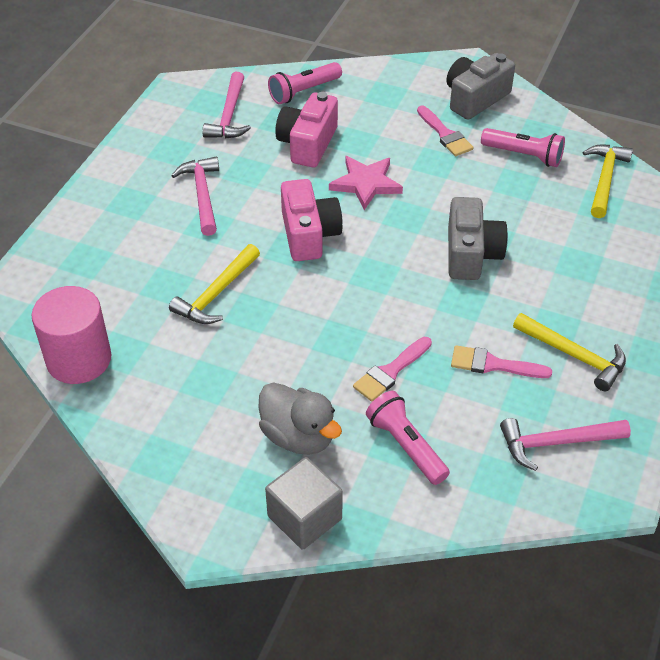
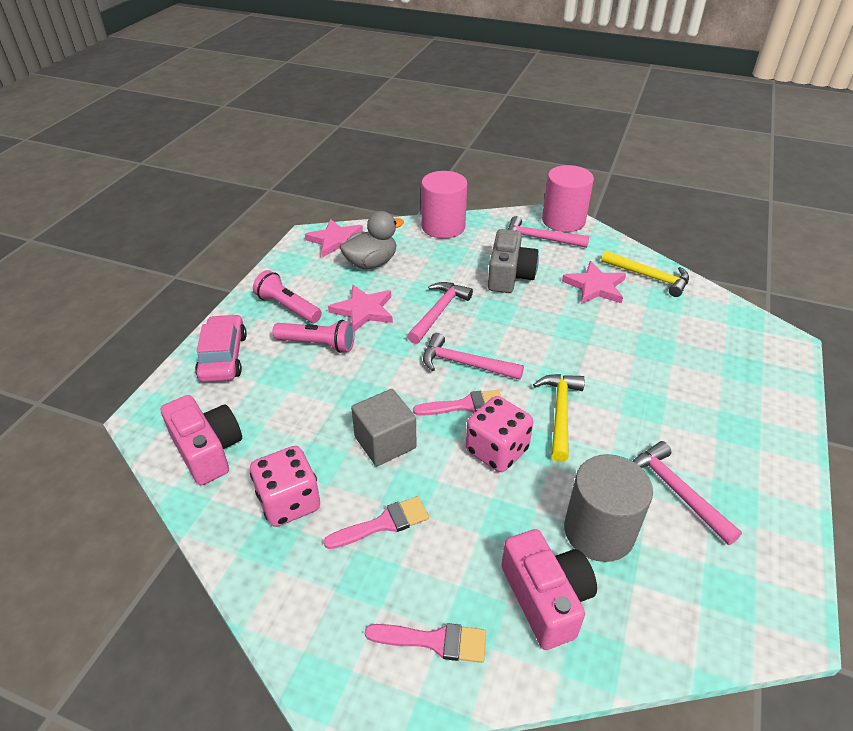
grey camera: [447,53,515,120] [448,197,508,280] = 2 -> [488,229,539,293] = 1
grey cylinder: none = 0 -> [564,454,653,562] = 1
pink car: none = 0 -> [195,314,247,382] = 1
pink cylinder: [32,286,112,384] = 1 -> [421,171,467,239] [542,165,594,232] = 2
pink dice: none = 0 -> [250,446,320,527] [466,396,533,472] = 2
pink flashlight: [268,62,342,104] [366,391,450,485] [481,128,565,167] = 3 -> [253,270,322,323] [272,320,355,353] = 2
pink hammer: [171,157,219,236] [202,72,251,139] [500,418,631,471] = 3 -> [407,282,473,344] [423,333,524,380] [507,216,589,248] [633,441,742,545] = 4
pink star: [329,156,403,210] = 1 -> [305,219,363,258] [328,285,393,331] [562,261,626,304] = 3
yellow hammer: [169,244,260,324] [513,313,626,391] [582,145,633,218] = 3 -> [533,374,585,462] [601,251,689,297] = 2

